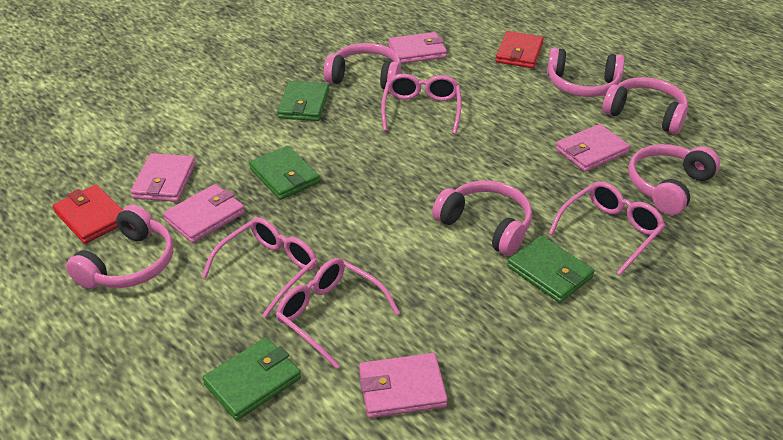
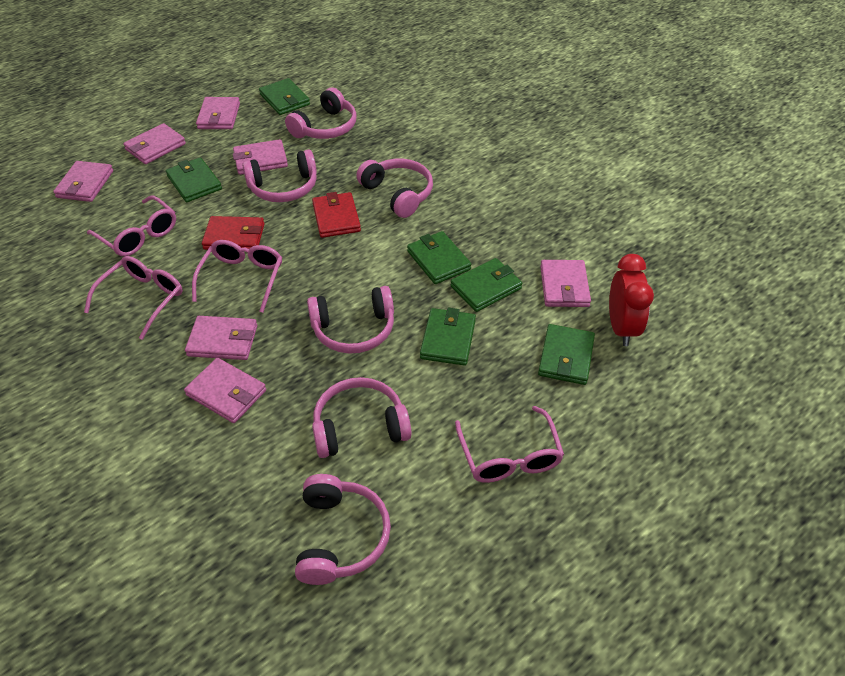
green wallet: [202,337,301,421] [249,146,320,200] [277,81,329,121] [507,236,594,303] = 4 -> [166,157,222,202] [259,78,310,115] [407,231,471,284] [420,307,476,366] [451,258,522,312] [538,324,595,385] = 6
pink wallet: [131,153,196,202] [163,184,245,243] [359,353,448,418] [388,32,447,64] [556,124,630,172] = 5 -> [53,161,113,202] [123,123,186,164] [184,358,266,423] [185,316,257,360] [196,97,240,129] [233,139,288,175] [540,260,591,307] = 7
red clock: none = 0 -> [609,254,654,346] = 1

